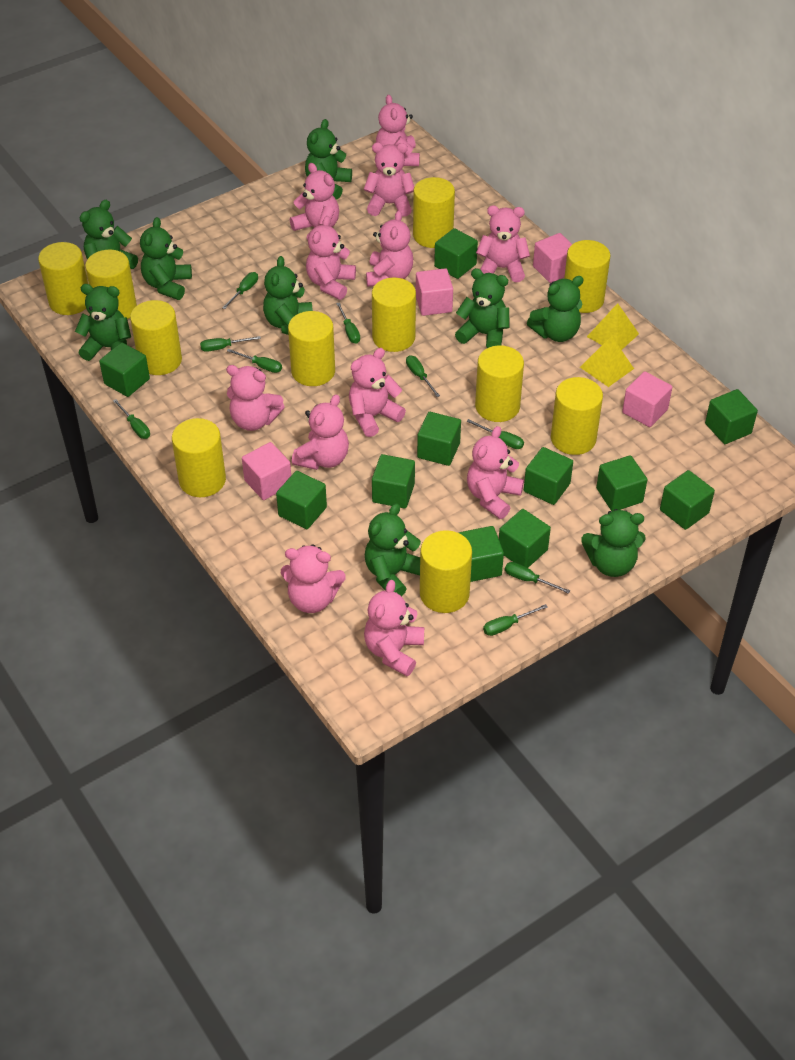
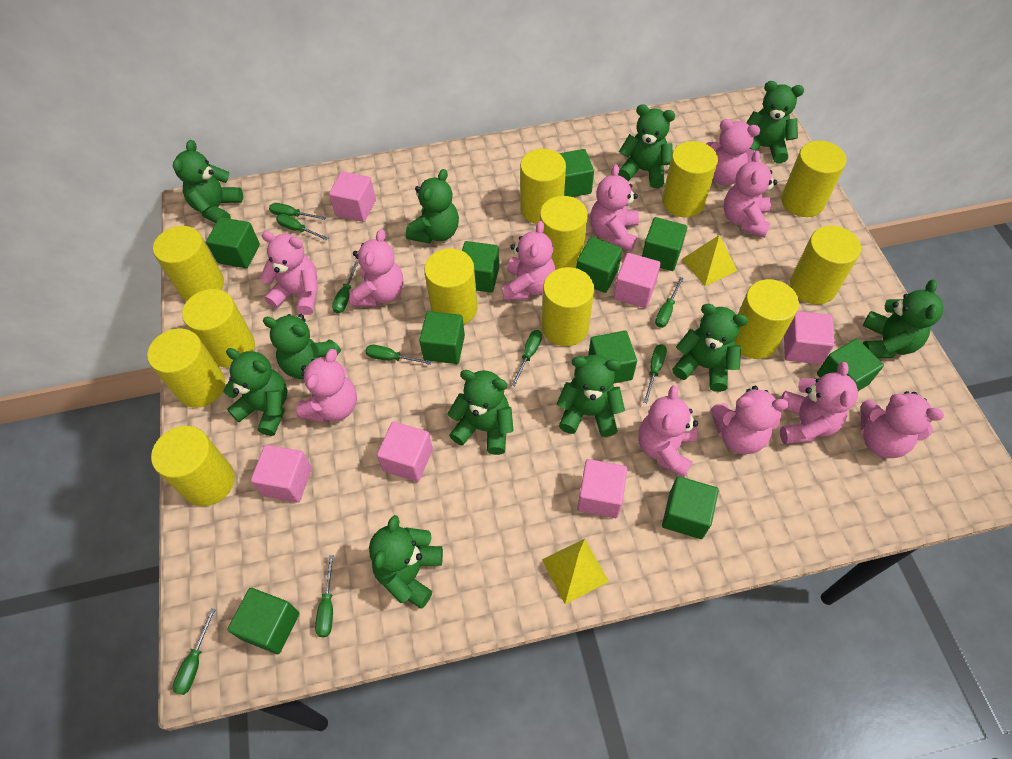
green cube: [99,342,150,397] [276,471,327,529] [372,454,415,509] [417,412,461,466] [434,228,478,279] [459,526,504,582] [499,509,551,568] [524,447,573,505] [596,455,647,511] [660,470,715,530] [705,389,758,444] = 11 -> [206,217,260,268] [227,588,299,654] [419,311,465,364] [462,241,499,293] [559,149,594,197] [576,237,622,293] [588,331,637,384] [642,217,687,271] [662,476,719,539] [817,338,884,391] = 10
green teddy bear: [75,284,131,361] [80,200,138,269] [140,217,192,300] [263,256,313,335] [305,119,352,200] [365,503,421,597] [455,268,510,348] [527,276,584,342] [581,509,645,577] = 9 -> [173,140,243,223] [224,348,288,436] [263,314,341,379] [369,515,443,609] [406,169,459,244] [447,370,514,455] [557,355,625,437] [618,104,675,188] [672,304,748,392] [747,81,804,164] [863,280,944,358] = 11
pink cube: [242,442,291,500] [416,268,453,316] [533,233,572,283] [622,371,672,427] = 4 -> [251,445,312,503] [329,171,376,222] [377,421,433,482] [577,459,627,518] [614,253,661,308] [784,311,835,365] = 6
pink teddy bear: [226,365,285,431] [281,544,346,613] [290,163,339,240] [292,394,349,470] [306,216,356,300] [349,348,406,437] [364,142,414,217] [364,580,424,676] [366,210,413,287] [376,95,420,166] [467,426,524,519] [476,205,530,282] = 12 -> [260,231,318,315] [296,349,357,423] [350,229,403,307] [502,221,555,301] [590,164,639,251] [638,385,698,478] [706,119,760,185] [711,386,789,454] [724,151,777,238] [780,362,858,444] [861,391,944,458] = 11
yellow cylinder: [38,242,88,315] [85,250,137,319] [130,300,182,375] [172,418,226,497] [288,311,335,386] [372,278,416,352] [413,177,455,248] [420,530,472,613] [475,345,524,422] [551,377,603,455] [564,240,611,313] = 11 -> [147,328,225,408] [151,426,235,506] [153,226,224,301] [182,289,255,368] [424,248,478,325] [520,149,566,224] [540,196,588,270] [542,267,594,346] [662,141,718,218] [734,279,799,359] [781,141,847,217] [790,226,861,305] = 12

